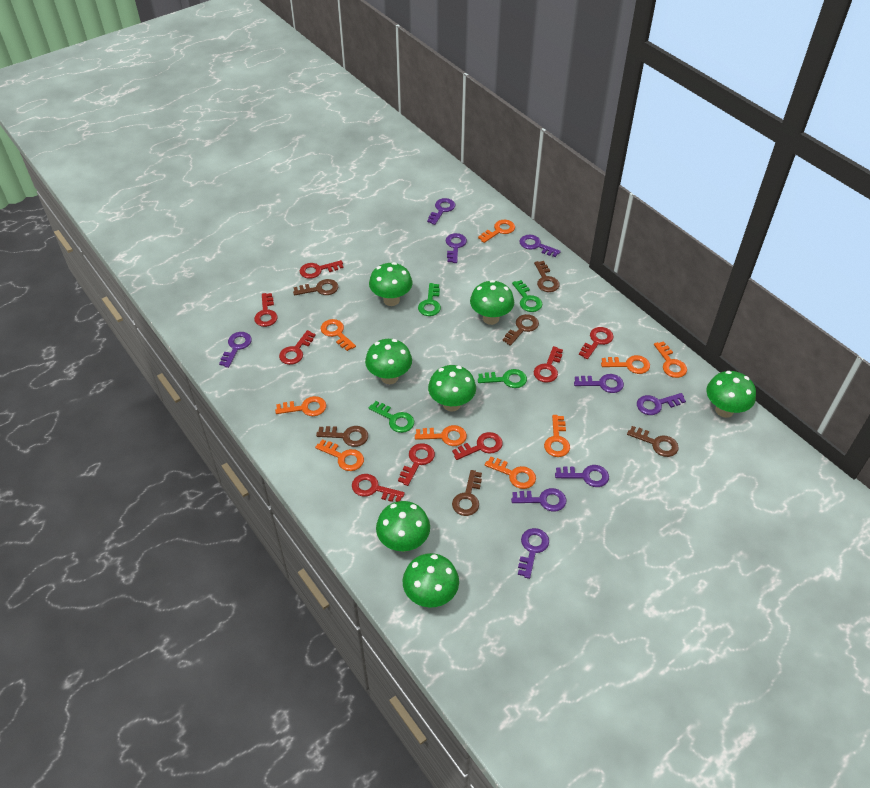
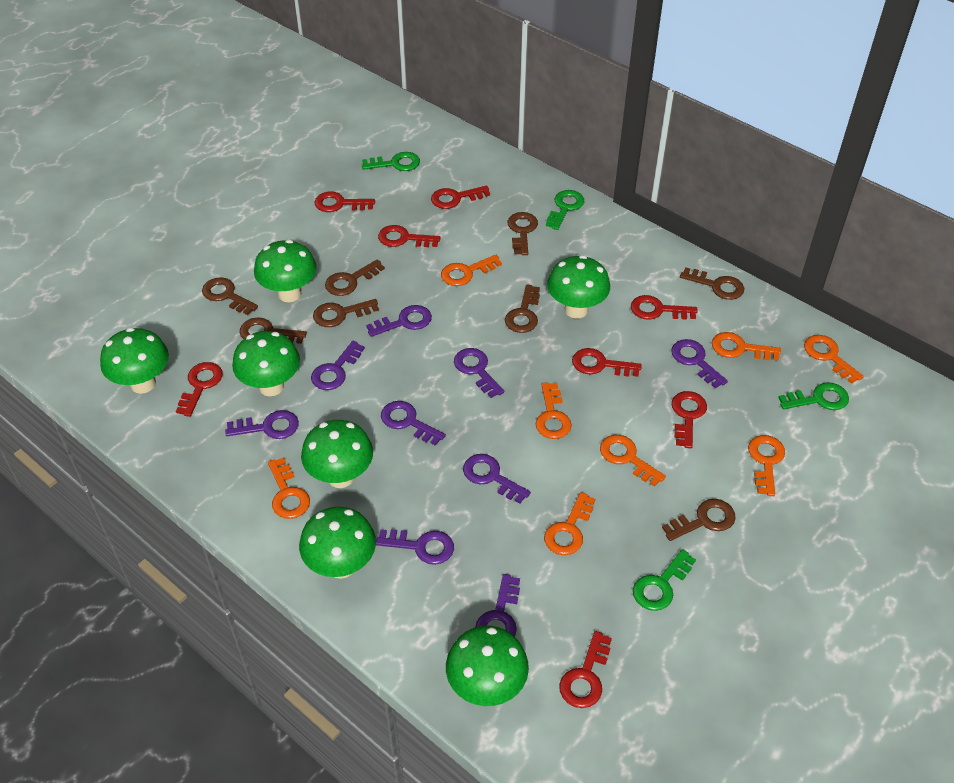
brown key: [293,279,338,295] [316,426,368,447] [452,470,482,516] [503,314,539,346] [534,261,560,292] [627,426,679,457] = 6 -> [202,277,258,315] [239,317,307,344] [313,299,379,327] [325,259,385,296] [505,285,540,333] [508,212,538,255] [662,499,736,541] [680,267,744,300] = 8
orange key: [275,396,326,416] [315,439,364,471] [321,319,356,351] [415,425,467,446] [478,220,515,243] [485,457,536,489] [544,415,570,457] [601,355,650,374] [654,341,687,378] = 9 -> [268,457,310,519] [441,255,502,286] [536,382,572,439] [544,492,595,555] [600,435,666,487] [712,332,781,360] [748,435,785,496] [804,335,864,384] = 8

